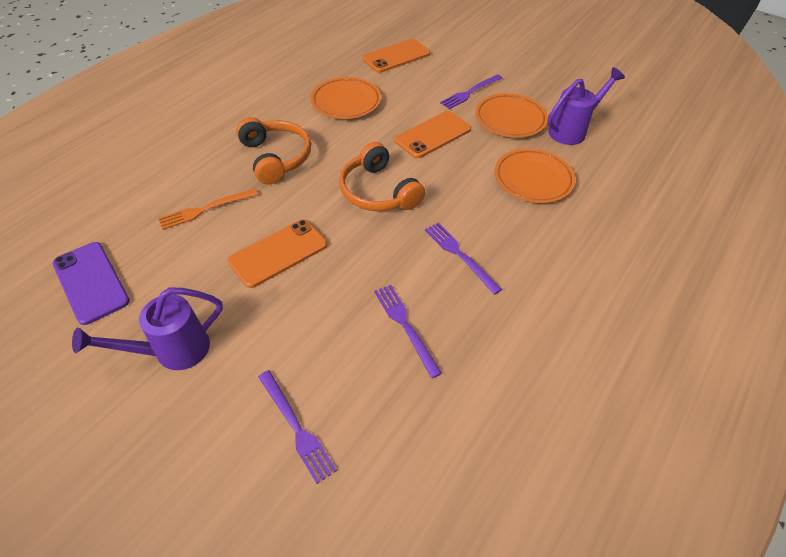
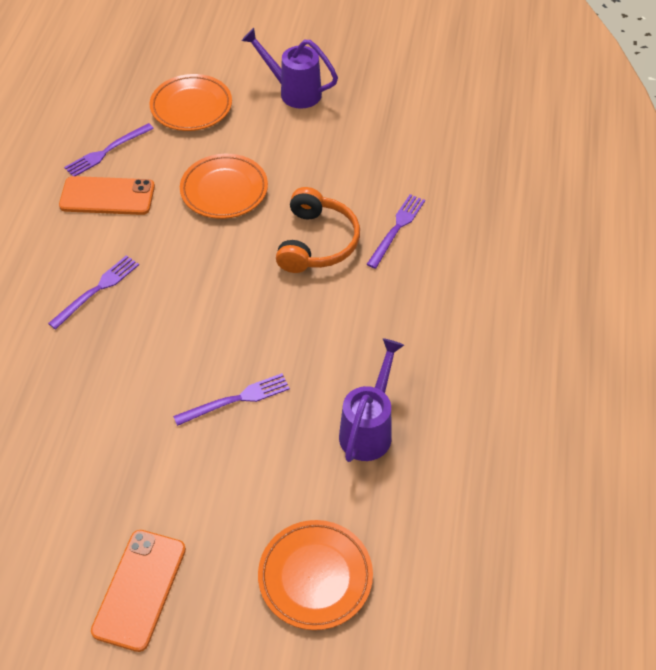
orange fork: [159,189,258,230] = 1 -> none = 0
orange headphones: [236,117,311,185] [339,142,425,211] = 2 -> [276,187,360,273] = 1
orange phone: [228,219,327,288] [362,39,430,73] [394,111,471,158] = 3 -> [59,176,155,215] [91,530,186,652] = 2
purple phone: [52,242,130,325] = 1 -> none = 0

